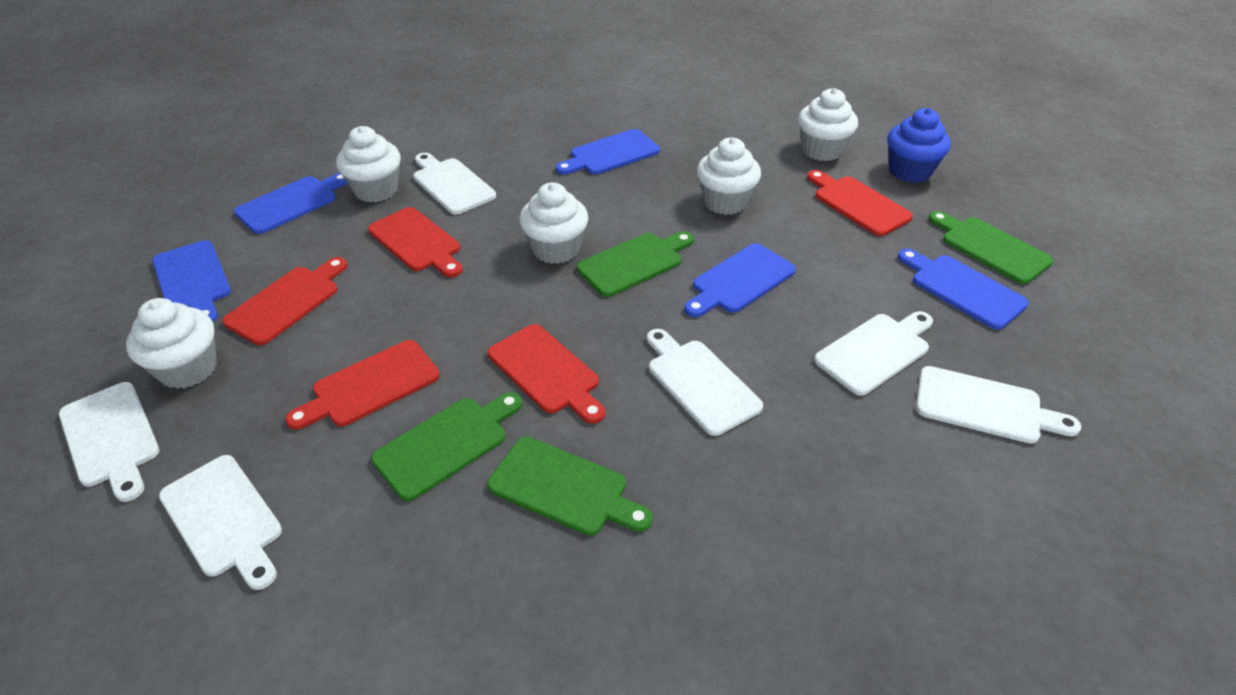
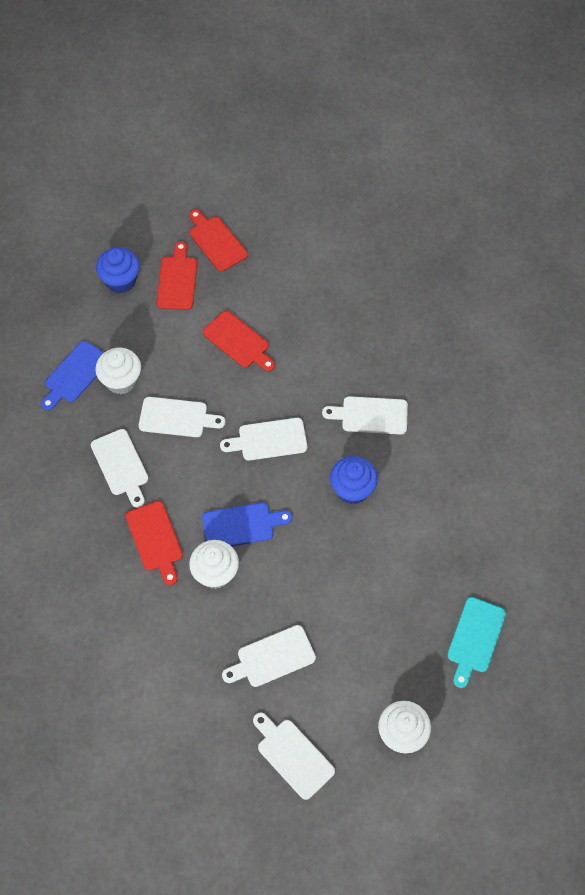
blue cupcake: [887,108,951,183] = 1 -> [96,248,140,294] [330,456,378,505] = 2
blue cutting board: [152,240,231,322] [234,173,347,234] [556,129,660,175] [684,243,796,317] [898,249,1029,330] = 5 -> [41,341,104,411] [202,503,292,546] = 2
green cutting board: [371,392,522,501] [487,437,653,536] [577,232,694,297] [928,211,1053,284] = 4 -> none = 0
red cutting board: [222,257,348,345] [285,340,440,430] [368,207,463,278] [488,324,605,424] [807,170,913,236] = 5 -> [126,501,183,586] [156,242,197,310] [189,210,248,272] [203,311,275,372] = 4
turquoise cutting board: none = 0 -> [447,597,506,688] = 1
white cupcake: [126,298,217,389] [336,126,401,203] [519,182,588,264] [697,137,761,215] [798,88,858,161] = 5 -> [95,348,141,394] [189,540,239,589] [378,701,431,753] = 3

